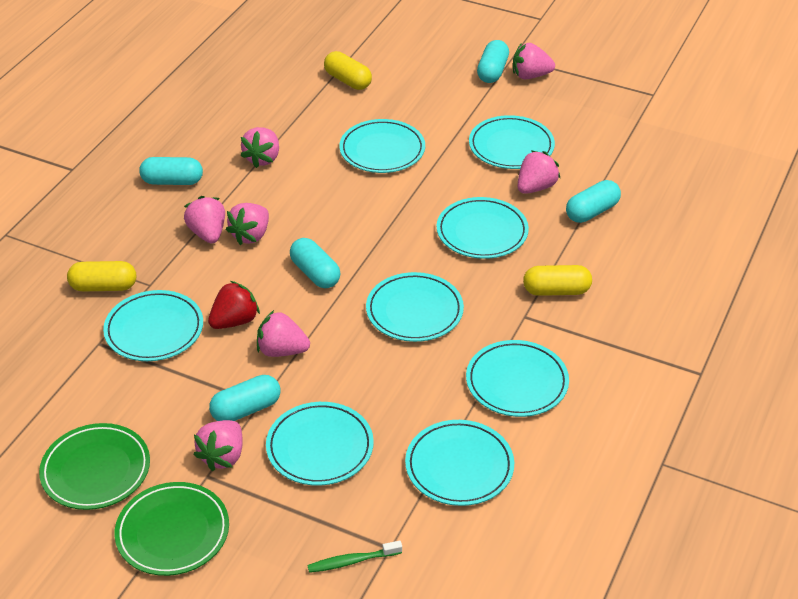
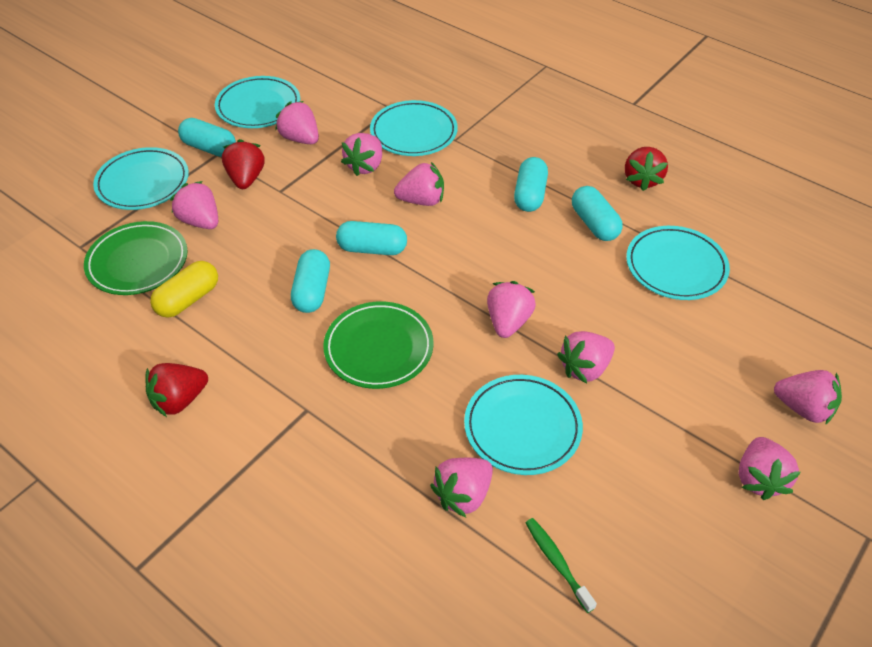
pink strawberry: [184,196,225,243] [193,420,243,471] [226,203,269,245] [240,127,279,168] [257,310,310,357] [513,43,555,79] [517,150,561,194] = 7 -> [170,181,218,229] [275,101,319,144] [341,133,382,176] [394,162,444,206] [430,458,493,518] [487,281,536,338] [557,331,615,384] [739,437,801,500] [774,370,842,425] = 9
red strawberry: [208,281,260,329] = 1 -> [145,363,208,417] [222,139,264,189] [625,147,668,191] = 3
turquoise plate: [103,290,203,361] [266,402,374,486] [339,119,425,173] [366,272,464,342] [405,420,514,506] [437,197,529,259] [466,340,569,417] [469,115,555,169] = 8 -> [93,147,189,210] [215,76,300,128] [370,100,458,156] [464,375,583,475] [626,226,730,300] = 5
yellow capsule: [67,261,136,291] [324,51,372,90] [523,265,592,296] = 3 -> [150,261,218,318] = 1

